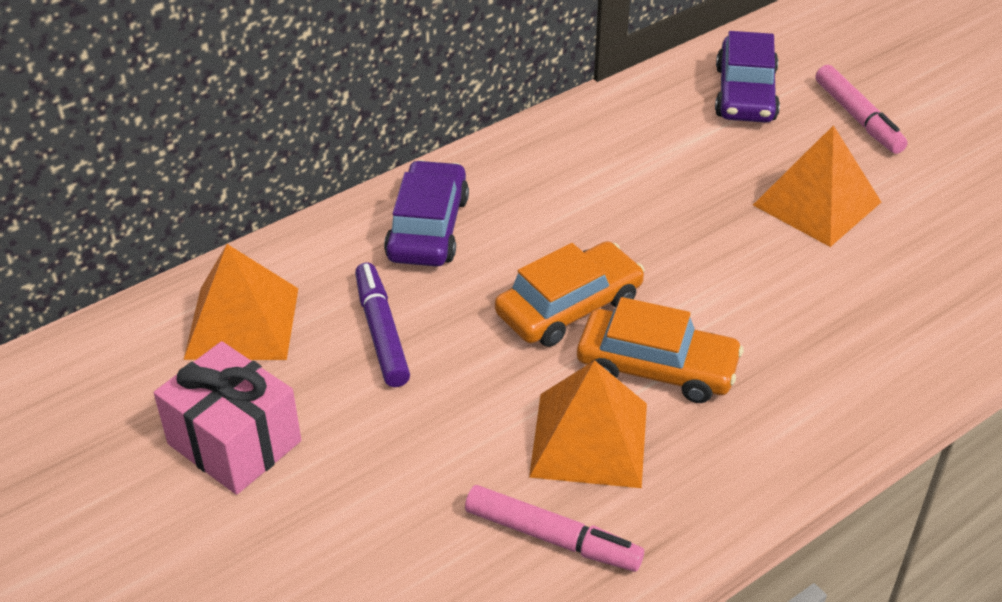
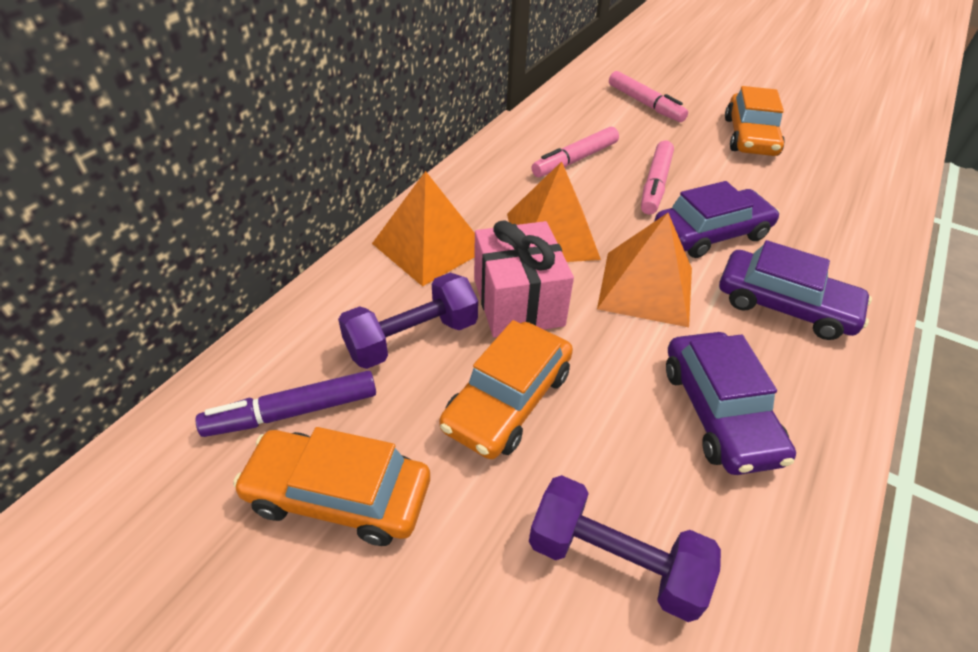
orange car: [495,241,644,347] [577,297,743,403] = 2 -> [233,427,430,546] [439,320,573,459] [725,86,785,156] = 3
pink marker: [465,485,644,572] [816,65,908,154] = 2 -> [532,127,619,177] [609,71,688,122] [641,141,674,215] = 3
purple car: [384,160,469,267] [715,31,780,123] = 2 -> [654,181,780,258] [666,332,796,475] [719,240,872,340] = 3
purple dumbbell: none = 0 -> [338,273,478,369] [529,475,721,622] = 2

